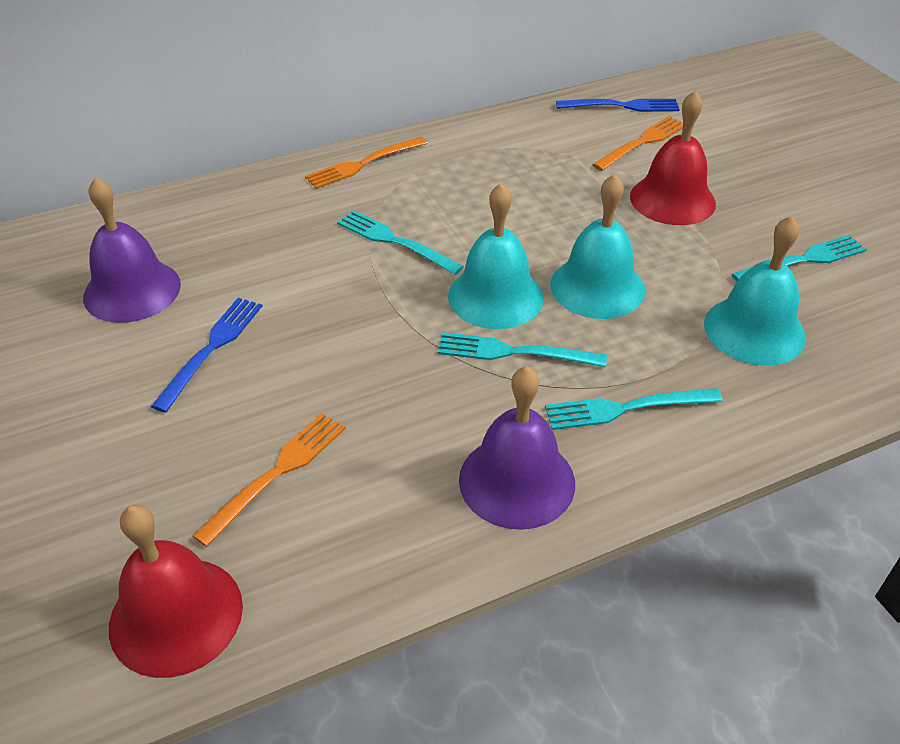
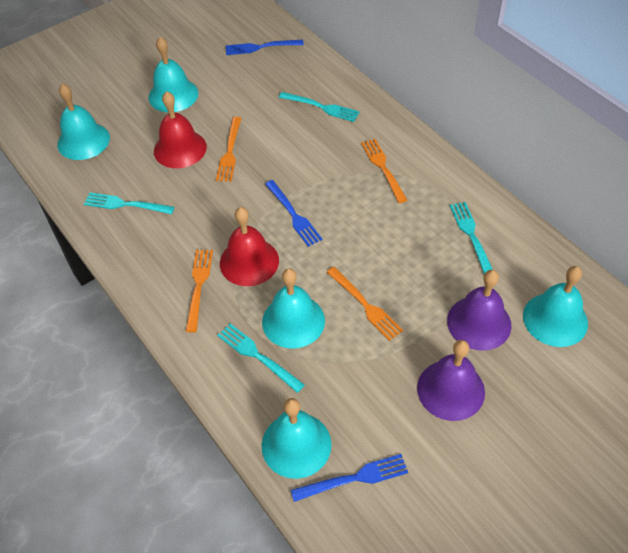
blue fork: [151,298,262,413] [556,99,680,112] = 2 -> [226,40,304,55] [265,180,323,247] [291,454,408,502] = 3
orange fork: [193,413,346,547] [305,137,428,189] [592,116,683,171] = 3 -> [186,250,213,332] [216,117,242,182] [327,267,403,341] [361,139,407,203] = 4
turquoise bell: [448,183,544,329] [550,174,645,319] [704,216,806,366] = 3 -> [57,84,110,160] [148,37,198,112] [262,268,325,349] [262,398,332,479] [523,266,588,347] = 5

